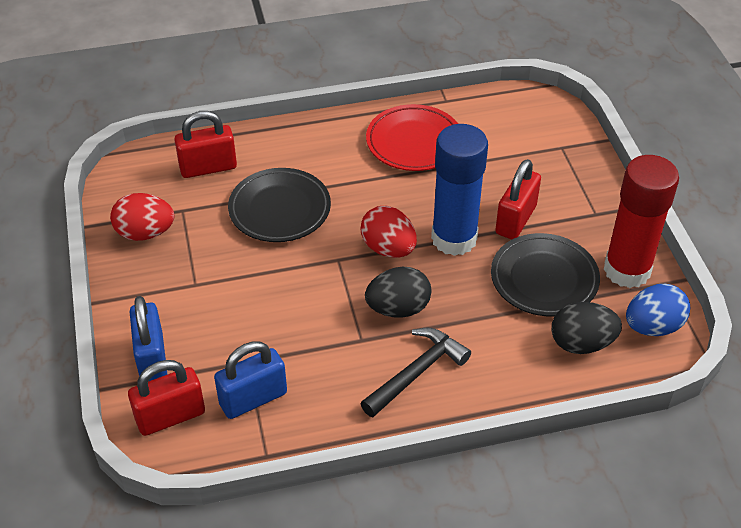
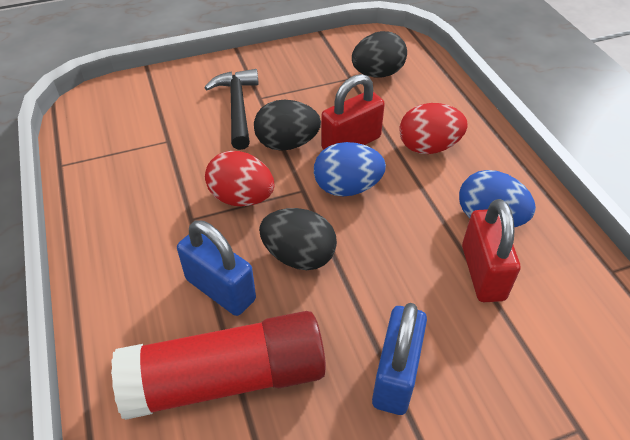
black egg: [365,267,431,318] [552,302,622,354] = 2 -> [254,100,321,151] [259,208,337,270] [352,31,407,78] = 3
black plate: [228,168,331,242] [491,233,600,316] = 2 -> none = 0
blue egg: [626,284,690,336] = 1 -> [314,142,386,196] [459,170,536,227] = 2
blue glue stick: [431,124,488,256] = 1 -> none = 0
red padlock: [128,360,205,436] [174,111,237,178] [495,159,541,240] = 3 -> [321,74,385,150] [462,199,520,302] = 2
red plate: [366,104,458,171] = 1 -> none = 0

